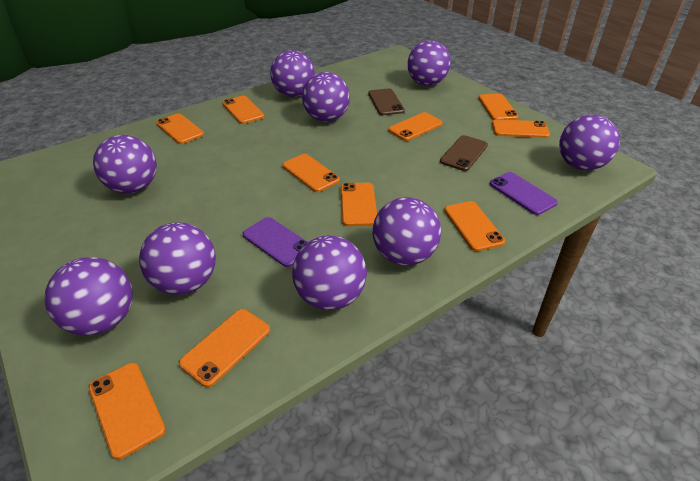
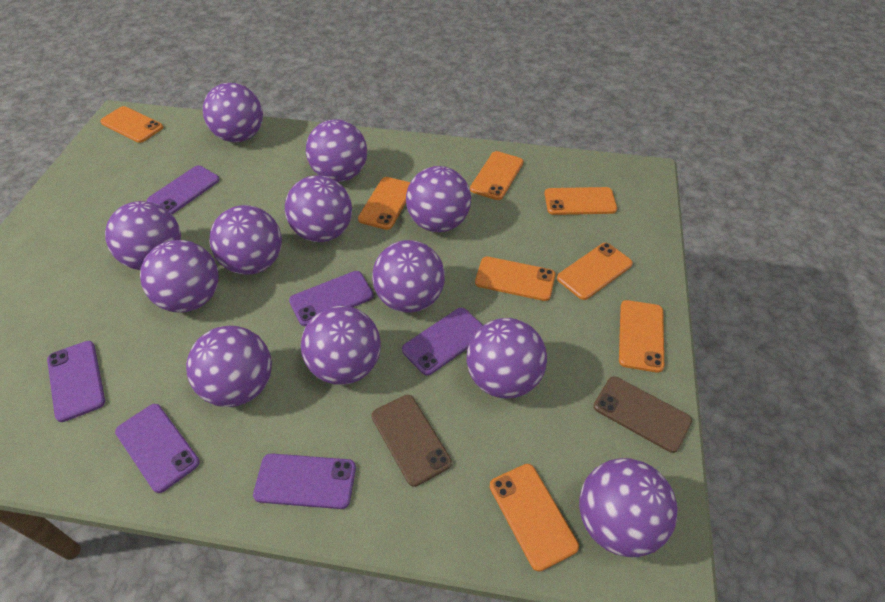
orange phone: [89,363,166,459] [156,113,204,144] [179,309,270,387] [222,96,265,124] [282,154,340,192] [341,183,377,226] [388,112,443,141] [444,201,505,251] [478,93,519,120] [492,119,550,138] = 10 -> [100,106,163,143] [358,177,410,230] [470,151,524,200] [475,256,556,301] [490,464,579,572] [545,187,617,215] [557,243,633,300] [619,300,664,373] = 8
purple ball: [44,257,133,336] [93,135,157,194] [139,222,216,295] [270,50,315,97] [292,235,367,310] [302,72,350,122] [373,197,441,266] [407,40,451,86] [559,115,620,170] = 9 -> [105,201,181,270] [140,240,219,313] [186,326,272,407] [203,83,263,142] [209,205,282,275] [285,175,352,242] [301,306,381,385] [306,119,367,182] [372,240,445,313] [406,166,471,232] [466,318,547,399] [579,458,677,557] = 12
purple phone: [243,217,308,267] [490,172,558,215] = 2 -> [47,341,105,422] [115,404,200,493] [147,165,220,214] [253,453,356,509] [289,271,374,326] [402,308,483,376] = 6

